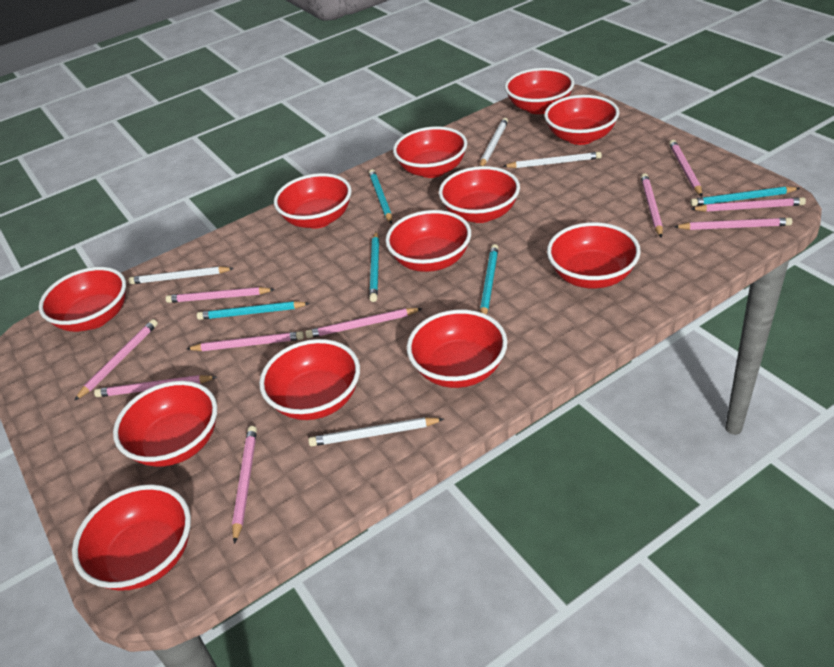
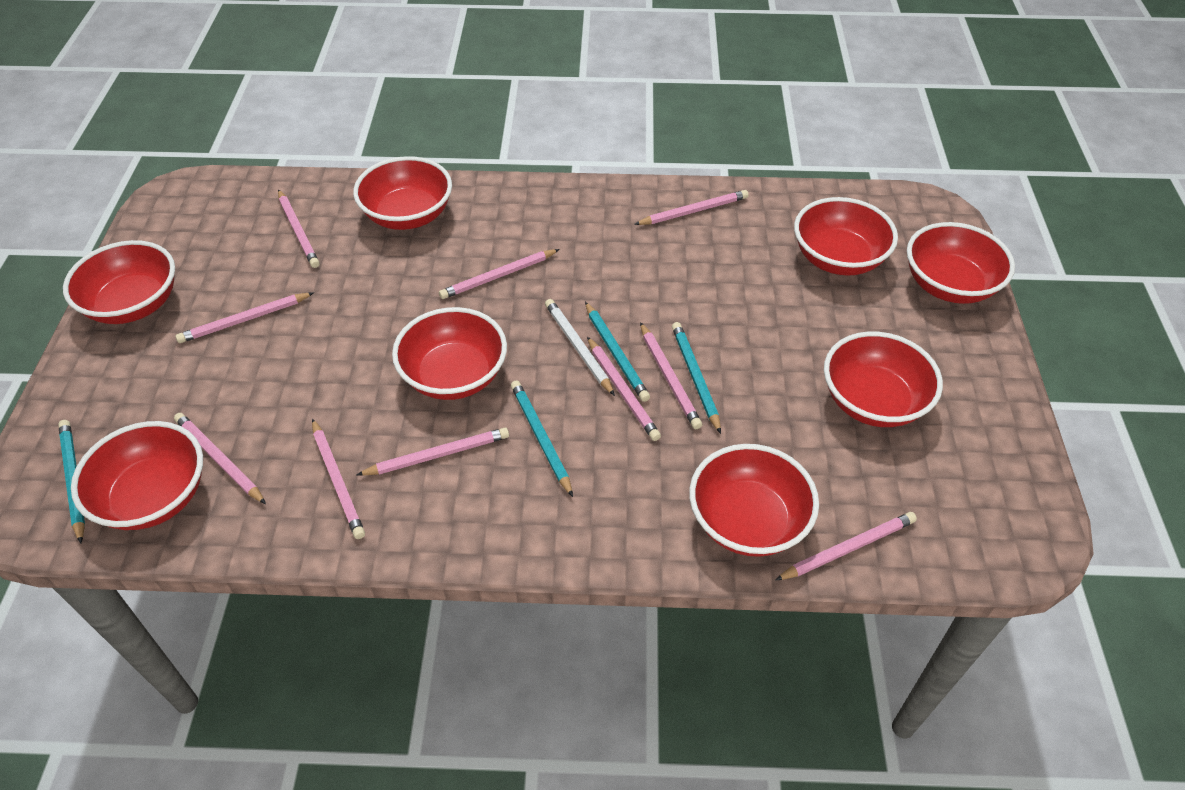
red bowl: [39,267,126,332] [72,484,191,591] [113,381,217,467] [259,339,360,420] [274,173,352,229] [386,210,471,272] [393,126,467,178] [407,310,508,388] [439,166,520,223] [505,68,574,114] [544,95,619,145] [547,222,641,288] = 12 -> [63,240,175,324] [71,421,203,530] [353,156,452,230] [392,307,507,400] [689,444,819,557] [794,197,898,276] [824,332,943,427] [907,222,1015,304] = 8
turquoise pencil: [197,301,310,320] [369,169,392,224] [369,232,379,302] [480,244,499,315] [690,186,800,206] = 5 -> [58,420,85,543] [511,380,573,497] [585,302,650,402] [672,322,721,434] = 4
white pencil: [128,266,234,284] [308,417,444,446] [480,118,508,166] [503,152,602,168] = 4 -> [545,299,615,396] = 1

